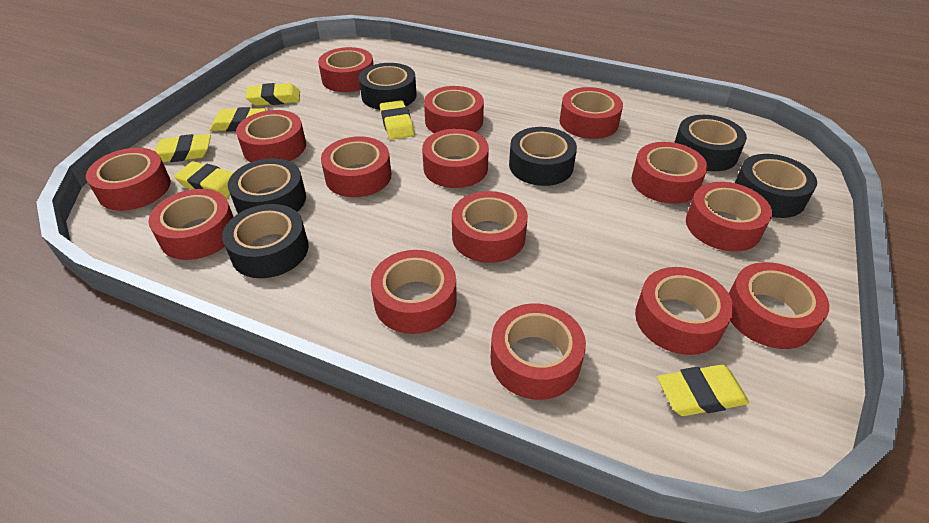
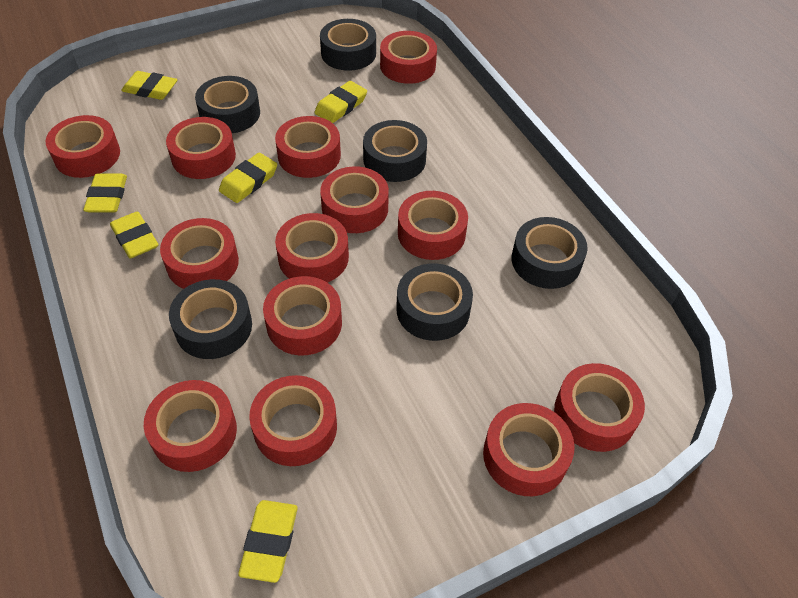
red tape: [86,148,171,211] [148,189,233,260] [236,110,306,162] [318,47,374,92] [321,136,391,197] [371,250,457,334] [422,129,489,188] [424,86,484,133] [452,191,528,263] [491,303,586,400] [560,87,623,139] [632,142,708,204] [635,267,734,355] [686,182,772,251] [729,262,829,349] = 15 -> [46,115,120,178] [144,380,237,472] [160,218,239,289] [166,117,236,179] [249,375,337,466] [263,276,342,355] [275,116,341,178] [275,213,349,283] [320,166,389,233] [380,31,437,84] [398,191,468,260] [483,403,575,496] [554,363,645,452] = 13

